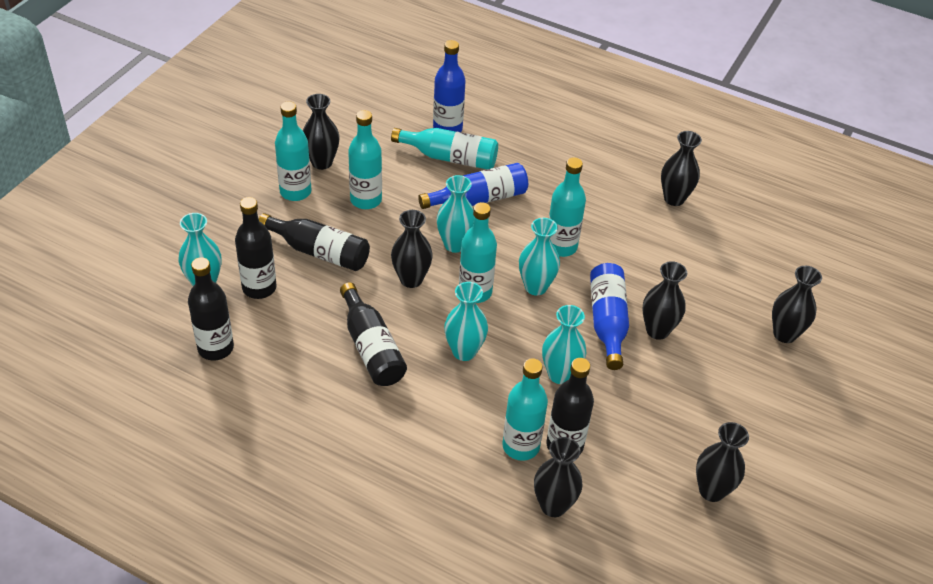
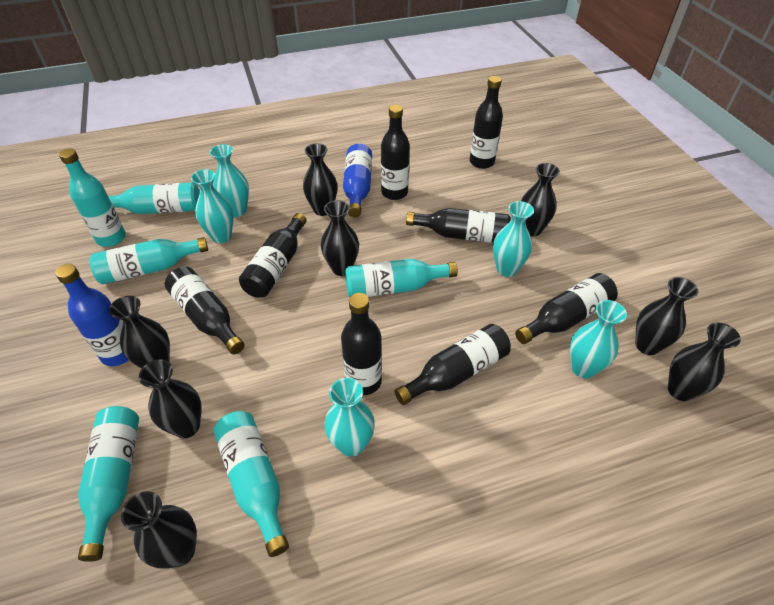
black bottle: [188,257,234,361] [235,197,277,299] [259,213,370,271] [340,283,407,386] [546,358,594,454] = 5 -> [165,267,245,354] [239,213,307,298] [341,293,382,396] [381,105,410,200] [395,324,511,405] [406,208,511,243] [470,76,503,169] [515,273,618,344] = 8
black vase: [303,94,340,170] [391,210,433,288] [534,437,583,517] [642,261,687,340] [661,131,702,206] [696,422,749,502] [772,266,822,343] = 7 -> [109,296,170,369] [121,491,197,569] [139,359,202,438] [303,143,337,216] [321,200,359,276] [521,163,560,237] [635,277,699,355] [668,322,741,401] = 8
blue bottle: [418,163,528,209] [433,40,466,132] [590,263,629,370] = 3 -> [55,264,128,366] [343,144,372,217] = 2

